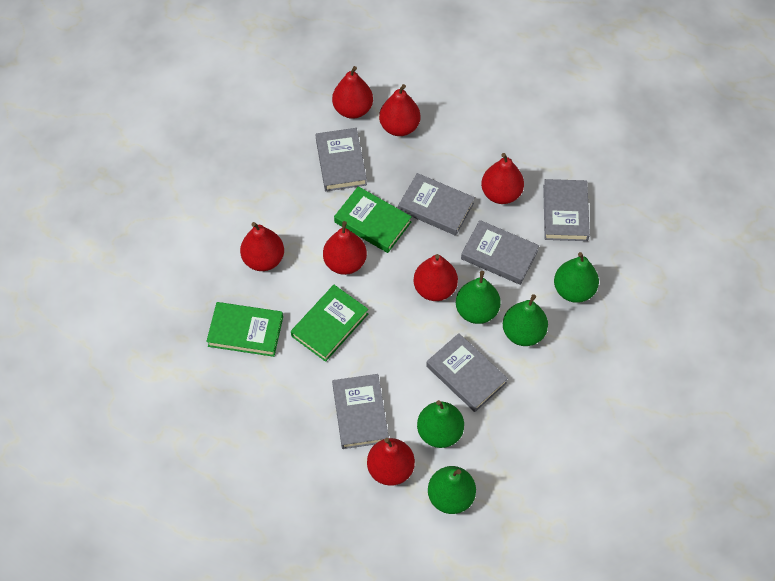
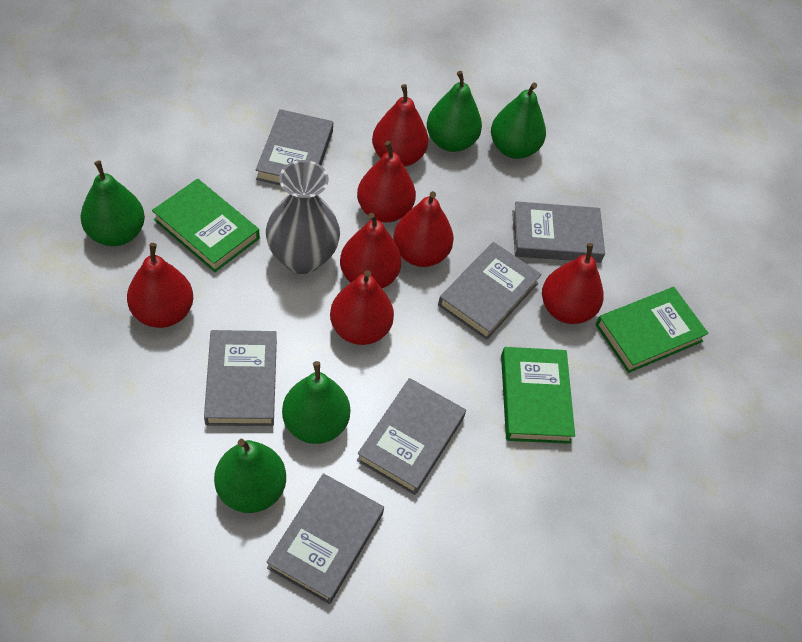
grey vase: none = 0 -> [266,160,340,274] = 1

